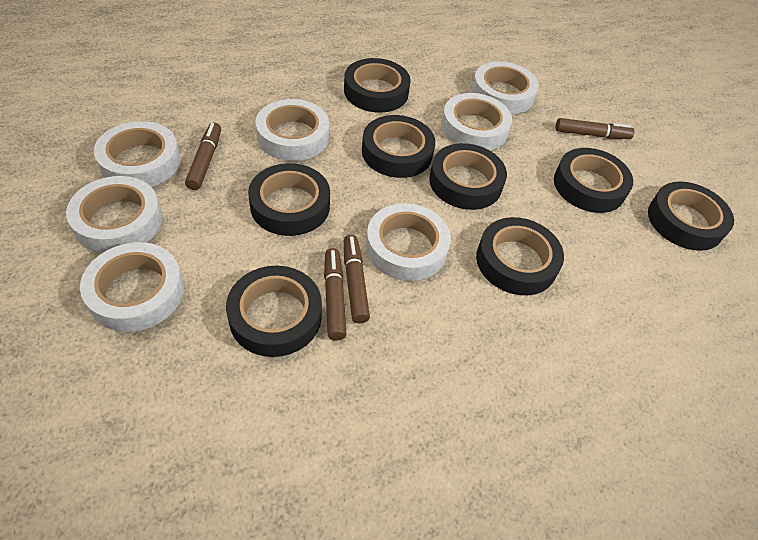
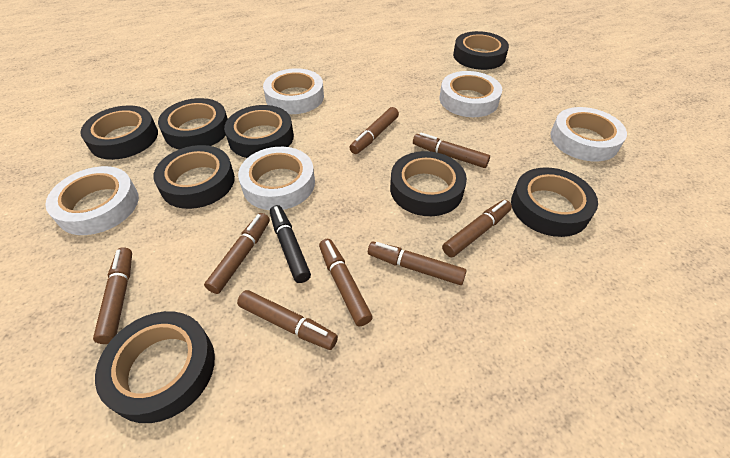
black marker: none = 0 -> [270,205,311,283] = 1
brown marker: [185,123,221,190] [324,248,347,341] [344,235,370,323] [556,118,635,139] = 4 -> [93,247,132,344] [204,213,270,294] [237,290,338,350] [319,239,373,326] [350,107,399,154] [368,242,467,285] [413,133,490,168] [442,200,512,257] = 8
white tape: [66,176,162,253] [80,242,184,332] [94,121,181,187] [256,99,329,161] [366,203,451,281] [441,93,512,150] [471,61,539,114] = 7 -> [45,166,139,235] [238,147,315,210] [263,68,324,114] [440,71,502,117] [550,107,627,162] = 5

